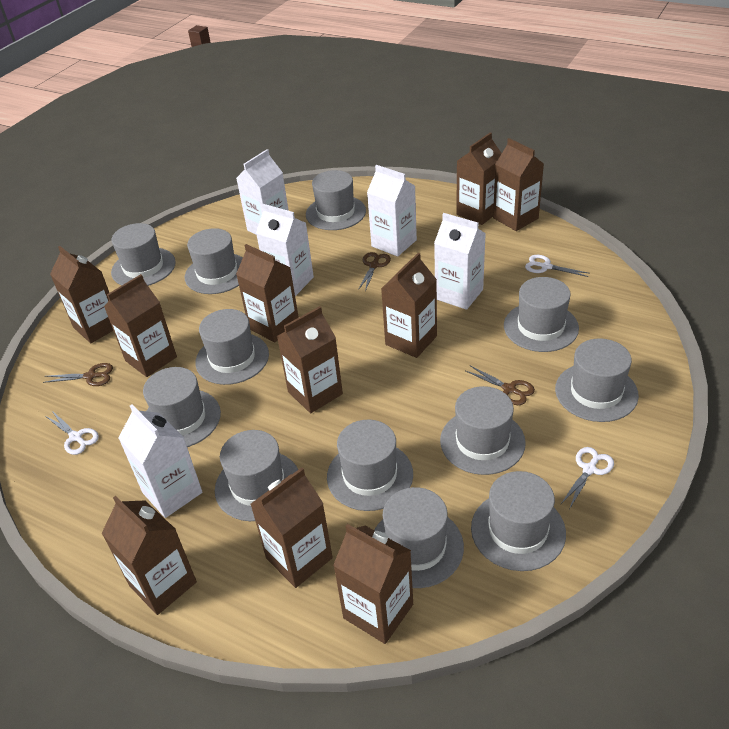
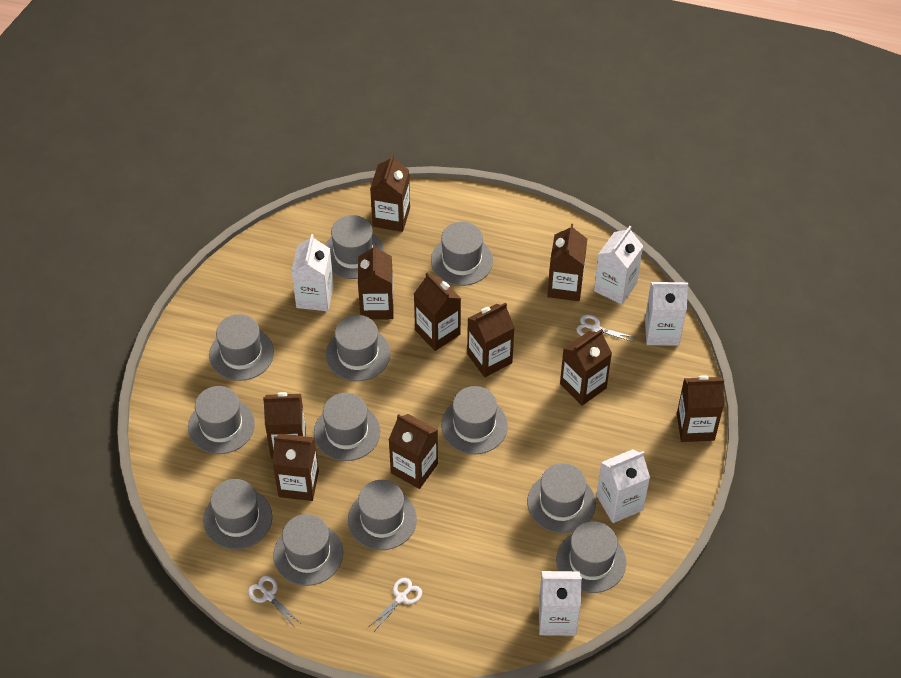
brown scissors: [43,363,113,386] [358,252,391,291] [466,365,535,405] = 3 -> none = 0

